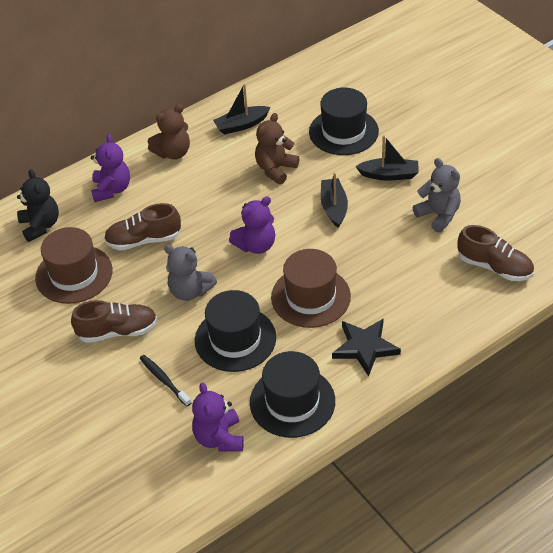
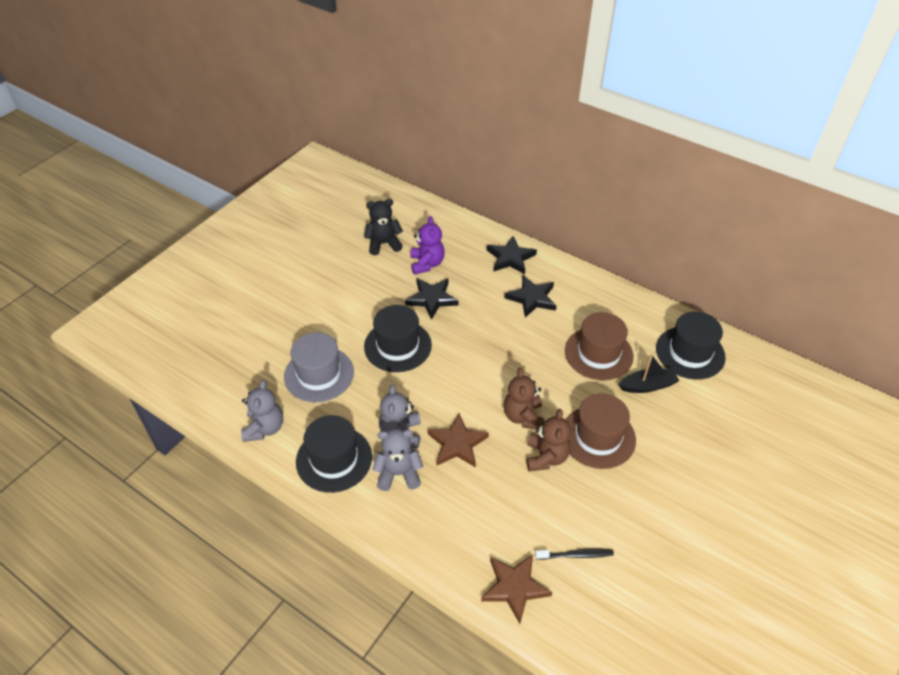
black boat: [213,84,271,135] [321,173,348,228] [355,135,419,180] = 3 -> [618,354,679,393] = 1
black star: [332,318,401,377] = 1 -> [405,278,459,320] [487,236,537,274] [505,275,557,318] = 3
brown shoe: [71,300,158,343] [104,203,181,250] [458,225,534,281] = 3 -> none = 0
brown star: none = 0 -> [428,413,489,468] [481,554,553,624] = 2
grey hat: none = 0 -> [284,332,354,402] = 1
grey teddy bear: [164,245,217,301] [413,158,461,233] = 2 -> [241,380,283,442] [372,428,423,491] [379,384,421,449] = 3
purple teddy bear: [91,134,130,202] [192,383,244,451] [229,196,275,254] = 3 -> [410,216,445,275] = 1

